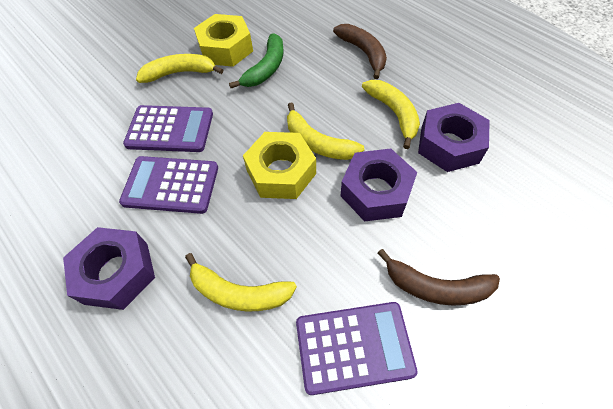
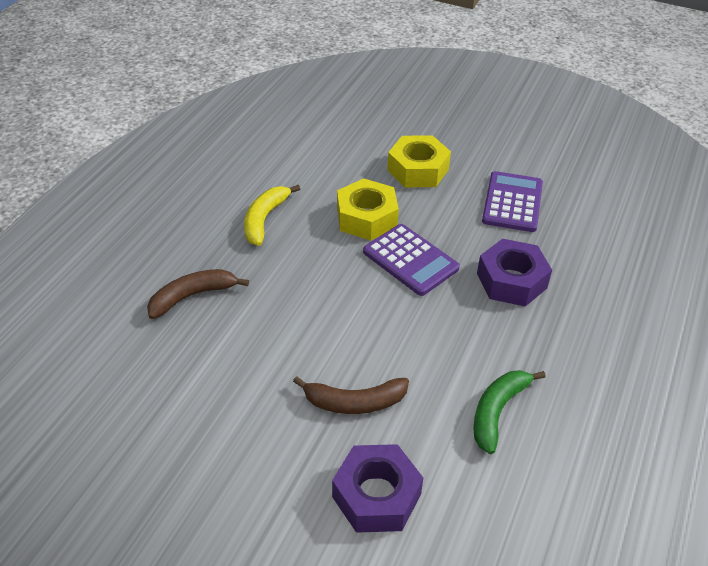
purple calculator: [119,156,218,214] [123,105,213,152] [296,302,418,395] = 3 -> [363,224,460,296] [482,171,543,232] = 2
purple nut: [63,227,155,310] [340,149,417,221] [418,103,490,172] = 3 -> [332,444,423,533] [477,239,552,307] = 2
yellow banana: [136,54,223,83] [185,253,297,311] [287,103,364,160] [362,80,420,149] = 4 -> [244,185,300,246] = 1

